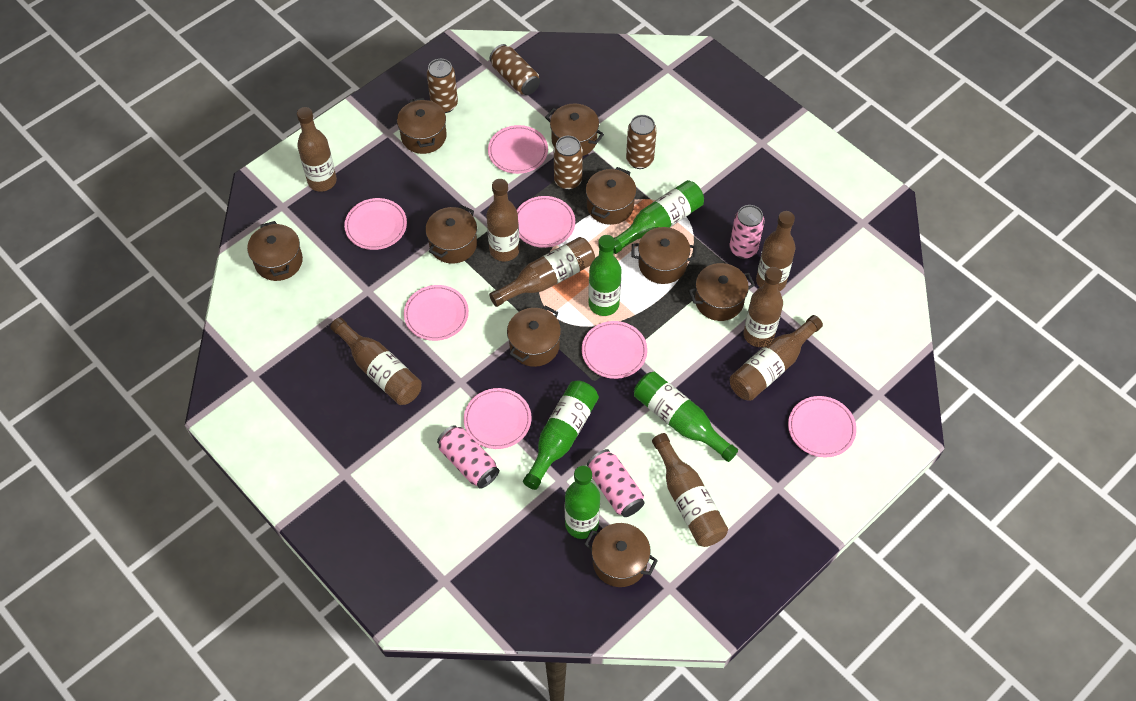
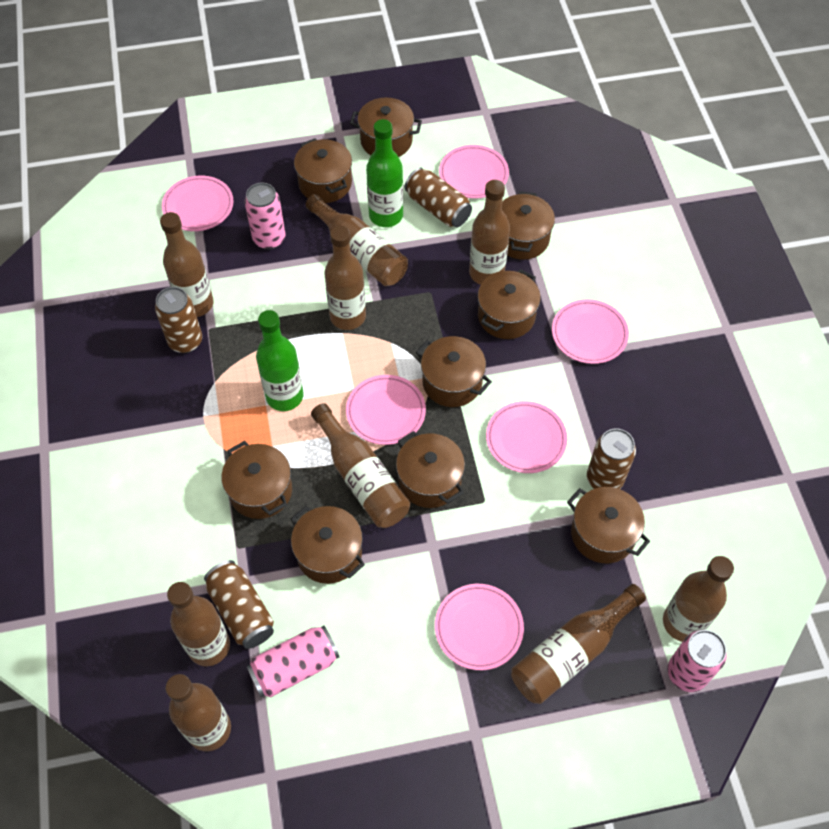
brown bottle: [297,107,337,192] [330,317,422,405] [486,179,520,262] [489,237,595,307] [652,433,728,547] [730,315,823,401] [744,267,783,347] [756,211,796,291] = 8 -> [160,212,214,317] [166,674,231,751] [167,582,230,666] [305,194,408,286] [311,403,410,528] [324,226,366,330] [469,180,510,285] [511,584,646,704] [663,556,734,642] = 9
green bottle: [523,380,599,490] [565,466,600,539] [589,235,622,316] [613,180,704,254] [634,372,738,462] = 5 -> [256,310,304,411] [366,119,403,227] = 2
pink plate: [344,198,407,250] [404,285,469,341] [464,388,531,449] [488,125,548,174] [517,196,575,248] [582,321,647,379] [788,396,857,458] = 7 -> [162,176,233,231] [346,375,426,445] [435,584,524,670] [439,145,509,199] [486,401,567,473] [552,299,629,364] = 6

